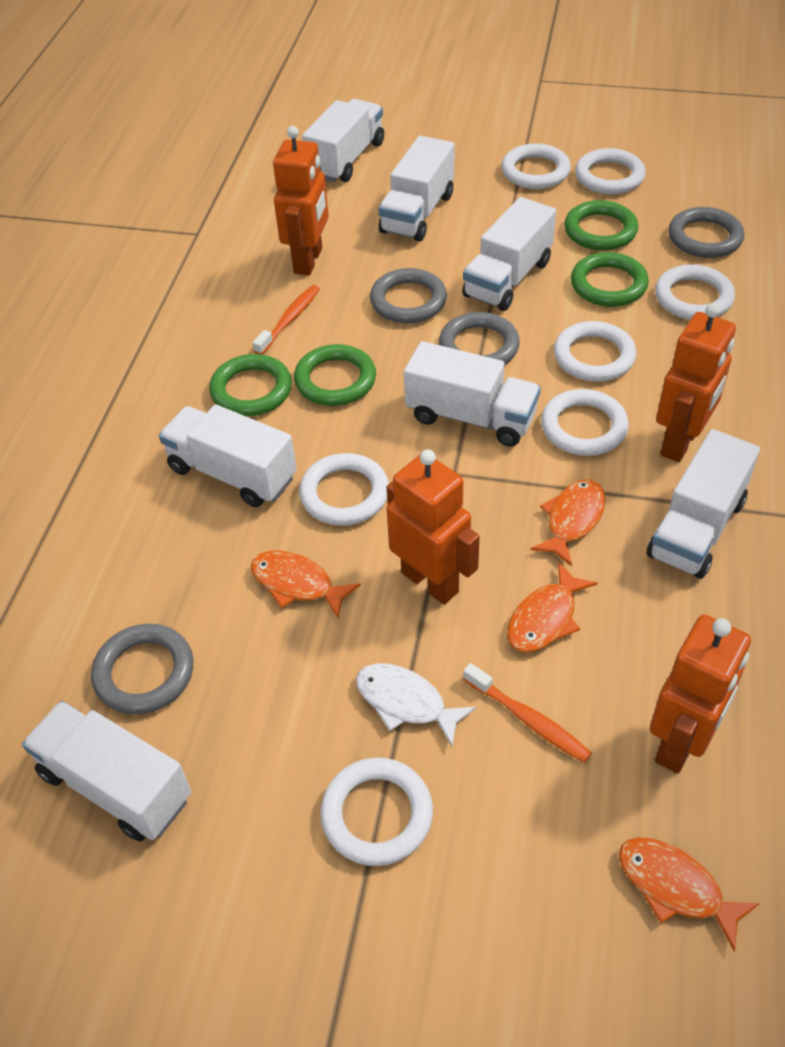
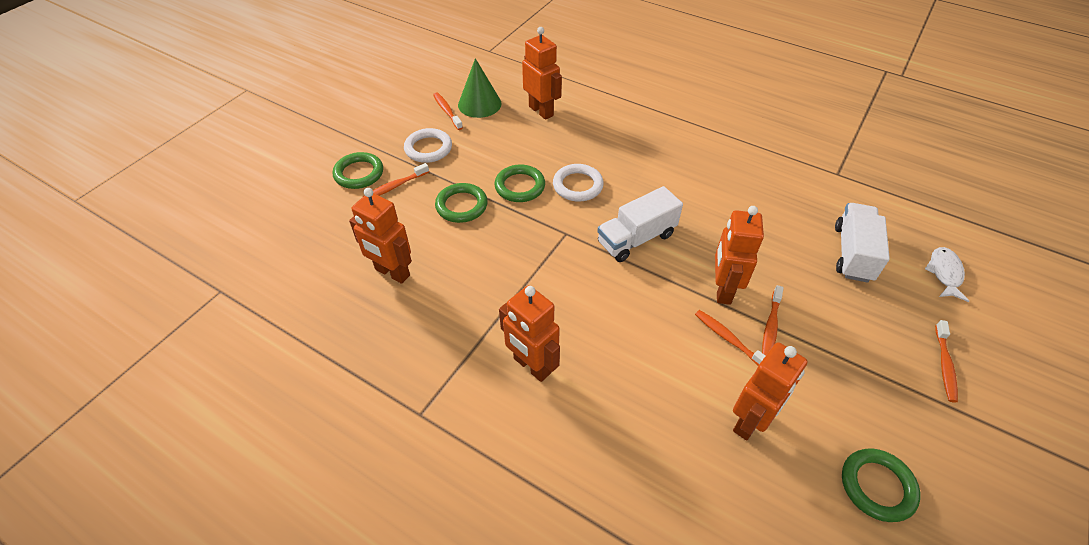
green cone: none = 0 -> [458,58,502,118] = 1
grey ring: [91,624,193,715] [370,268,447,323] [439,312,520,365] [669,207,744,258] = 4 -> none = 0
orange fish: [251,550,361,618] [507,561,598,652] [530,479,605,566] [619,837,760,951] = 4 -> none = 0
orange robot: [273,126,329,275] [387,449,480,605] [650,614,751,774] [656,303,736,462] = 4 -> [349,188,412,284] [499,285,560,382] [522,27,562,120] [715,206,764,305] [733,342,808,440] = 5
orange toothbrush: [252,285,320,355] [463,663,592,763] = 2 -> [364,163,429,196] [433,92,463,130] [695,310,765,366] [762,285,784,356] [935,320,958,403] = 5
white ring: [299,453,389,526] [320,758,433,866] [502,143,571,189] [541,389,629,456] [554,321,636,382] [575,148,646,195] [655,264,735,320] = 7 -> [404,128,452,163] [553,164,604,201] = 2
white truck: [22,701,191,841] [159,404,297,507] [302,99,384,182] [379,136,455,241] [404,341,541,447] [462,197,556,311] [646,429,760,579] = 7 -> [597,186,683,262] [835,203,890,283] = 2

